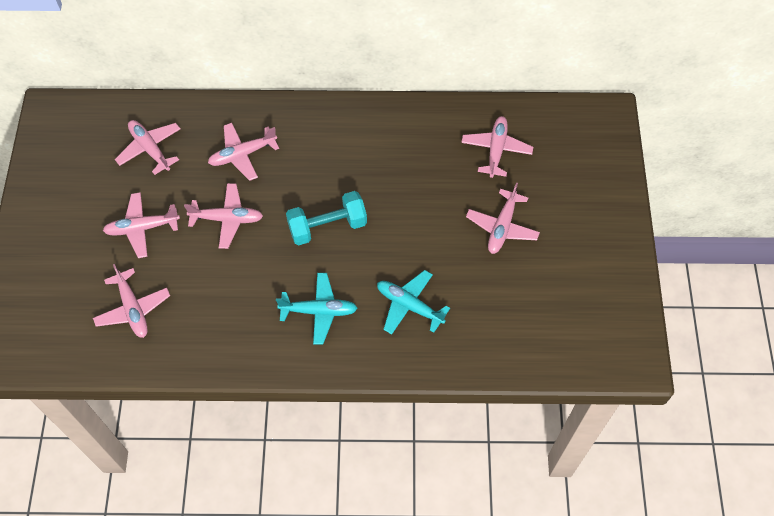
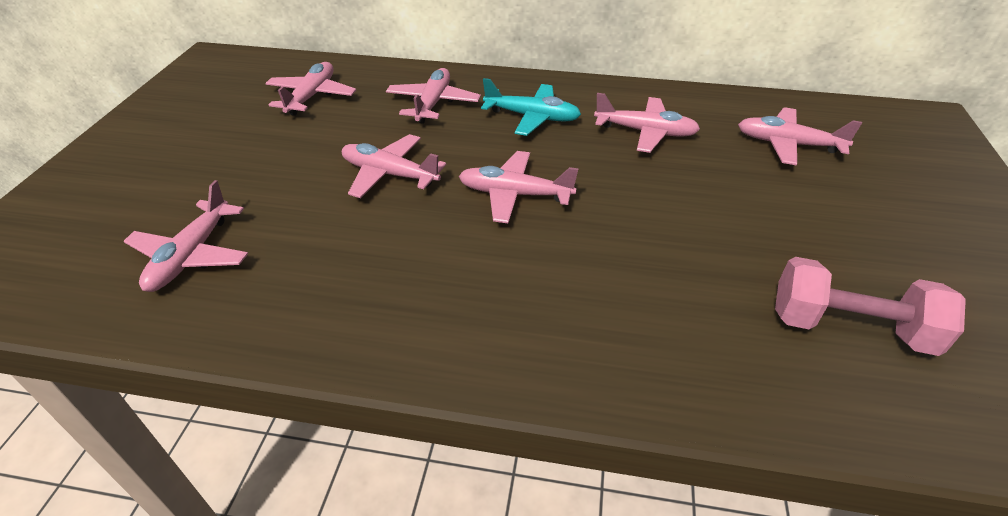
pink dumbbell: none = 0 -> [775,257,966,356] = 1
turquoise dumbbell: [286,191,367,245] = 1 -> none = 0
turquoise plane: [276,273,357,345] [377,270,450,335] = 2 -> [481,78,581,136] = 1

